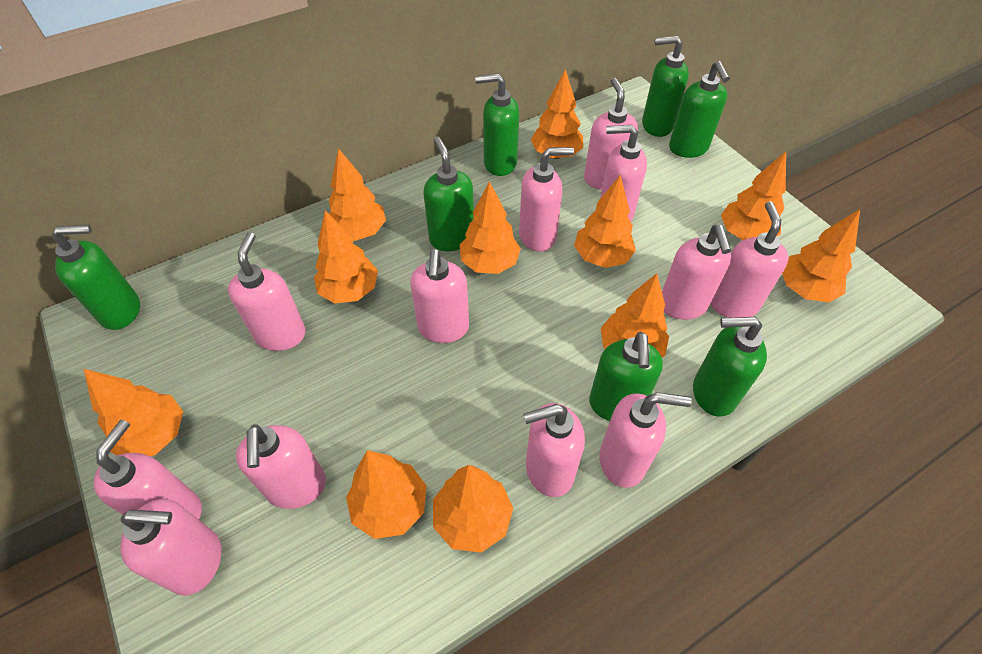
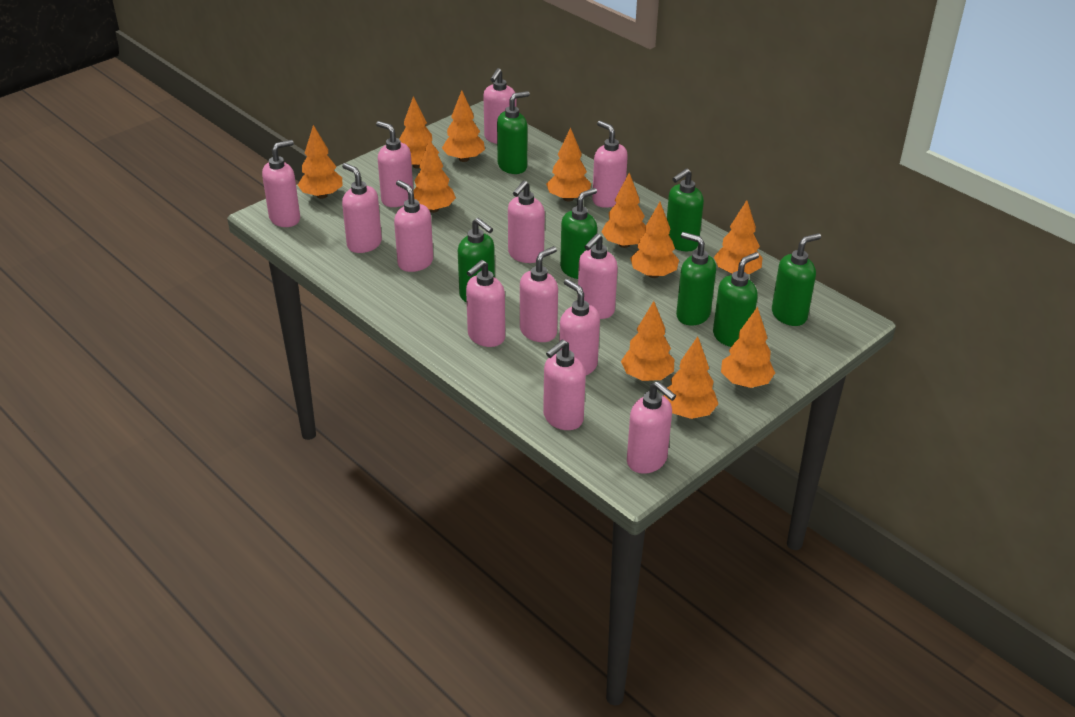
pink soap dispenser: [93,420,202,519] [120,499,221,596] [228,232,305,351] [236,424,326,509] [410,249,469,343] [519,147,574,252] [523,403,585,497] [584,78,638,190] [599,392,691,488] [600,125,647,222] [662,225,731,320] [711,201,789,318] = 12 -> [262,140,300,227] [342,163,382,253] [376,121,413,207] [394,180,433,272] [466,260,505,347] [483,68,517,144] [508,180,545,263] [520,246,558,342] [543,340,586,430] [559,279,600,375] [577,234,618,319] [592,121,628,208] [627,381,676,474] = 13

